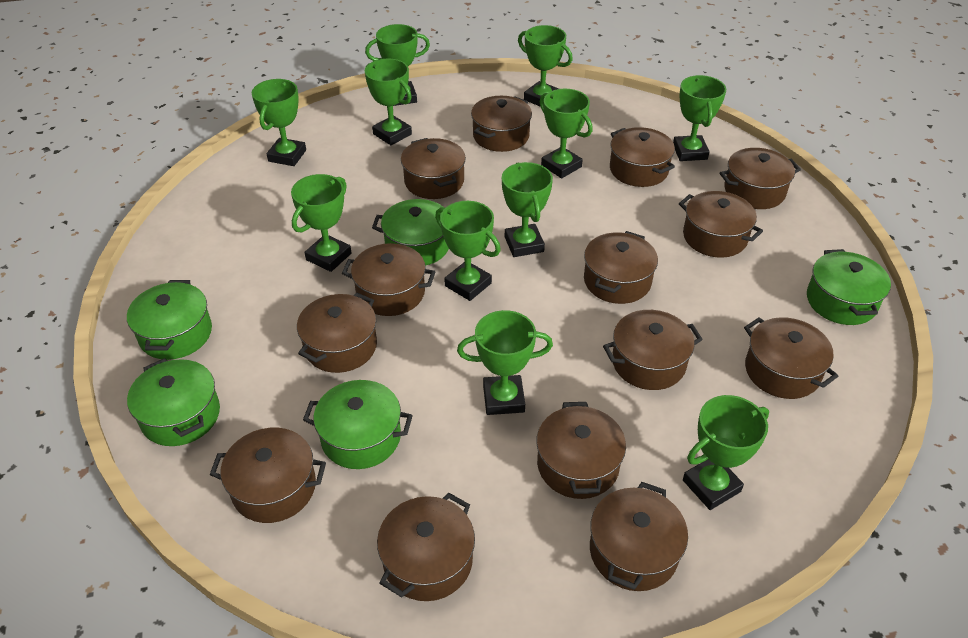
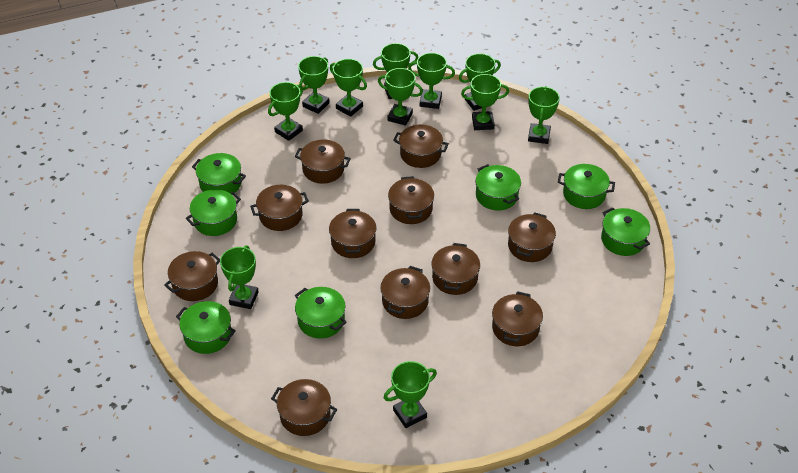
brown pot: [210,428,326,523] [297,293,377,373] [342,243,435,316] [377,493,475,601] [401,138,466,199] [471,96,532,152] [536,402,626,499] [584,231,658,304] [590,482,688,591] [603,310,703,390] [610,127,675,187] [679,191,763,258] [720,148,801,209] [744,317,838,399] = 14 -> [164,251,220,301] [250,185,309,231] [271,379,337,436] [295,139,351,184] [329,209,376,258] [380,266,430,319] [388,176,434,224] [393,125,449,168] [431,243,480,295] [492,291,543,346] [508,212,556,262] = 11
green pot: [127,280,212,360] [127,358,220,446] [303,380,413,469] [372,199,449,266] [807,249,891,325] = 5 -> [176,301,236,354] [186,189,241,236] [192,153,246,193] [295,287,347,339] [475,164,521,210] [558,164,615,209] [601,207,650,256] = 7

